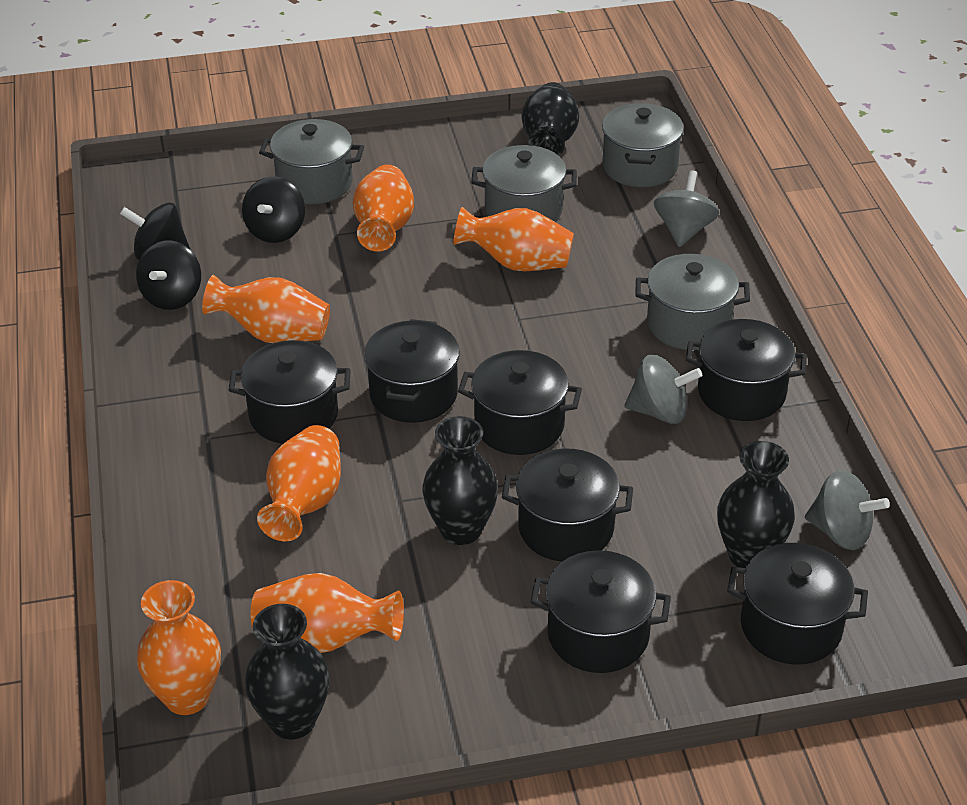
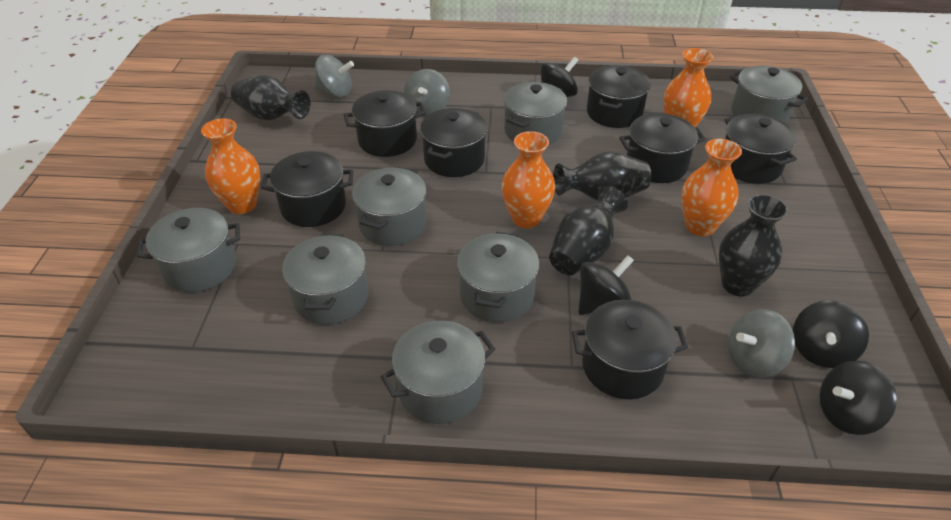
black spinning top: [120,203,190,260] [136,240,201,310] [242,176,305,243] = 3 -> [541,57,578,97] [579,255,634,315] [793,300,869,368] [820,361,897,435] = 4
grey pot: [259,119,364,204] [471,145,577,222] [602,103,684,187] [635,254,750,350] = 4 -> [137,208,240,292] [282,234,368,325] [352,167,427,246] [381,321,495,424] [457,232,540,322] [504,82,567,145] [730,66,808,123] = 7
orange vase: [137,580,221,715] [202,275,330,343] [250,573,404,653] [257,425,341,541] [353,165,414,251] [453,207,574,271] = 6 -> [201,118,260,214] [502,131,555,228] [663,48,713,127] [681,139,742,236] = 4

